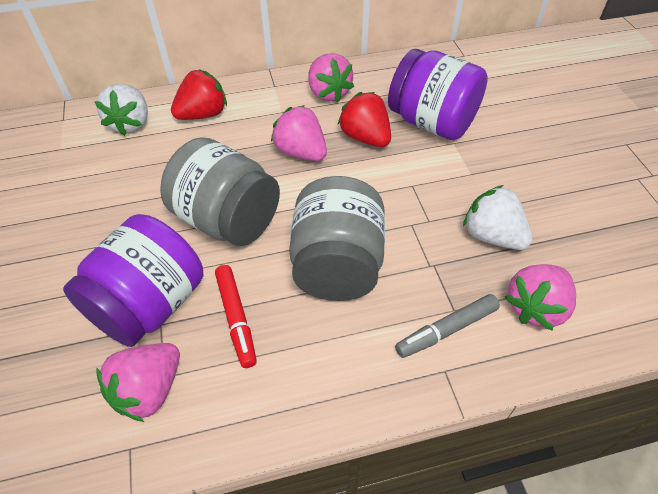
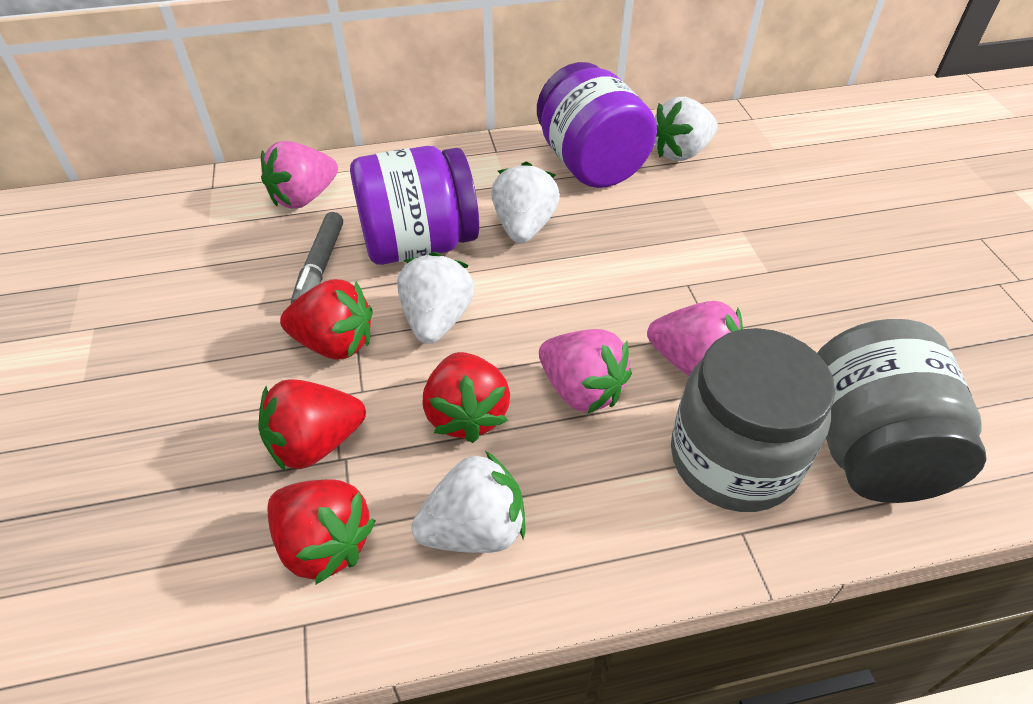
pink strawberry: [96,343,180,422] [271,105,327,161] [308,53,354,103] [505,264,576,331] = 4 -> [261,141,338,209] [539,329,632,414] [647,301,743,376] = 3
red marker: [215,265,257,368] = 1 -> none = 0
red strawberry: [171,69,227,120] [338,92,391,147] = 2 -> [259,379,366,471] [268,479,376,585] [280,279,373,359] [423,352,510,443] = 4
white strawberry: [95,84,148,136] [463,185,532,250] = 2 -> [397,252,474,344] [412,451,525,553] [491,162,560,243] [654,97,718,161] = 4

